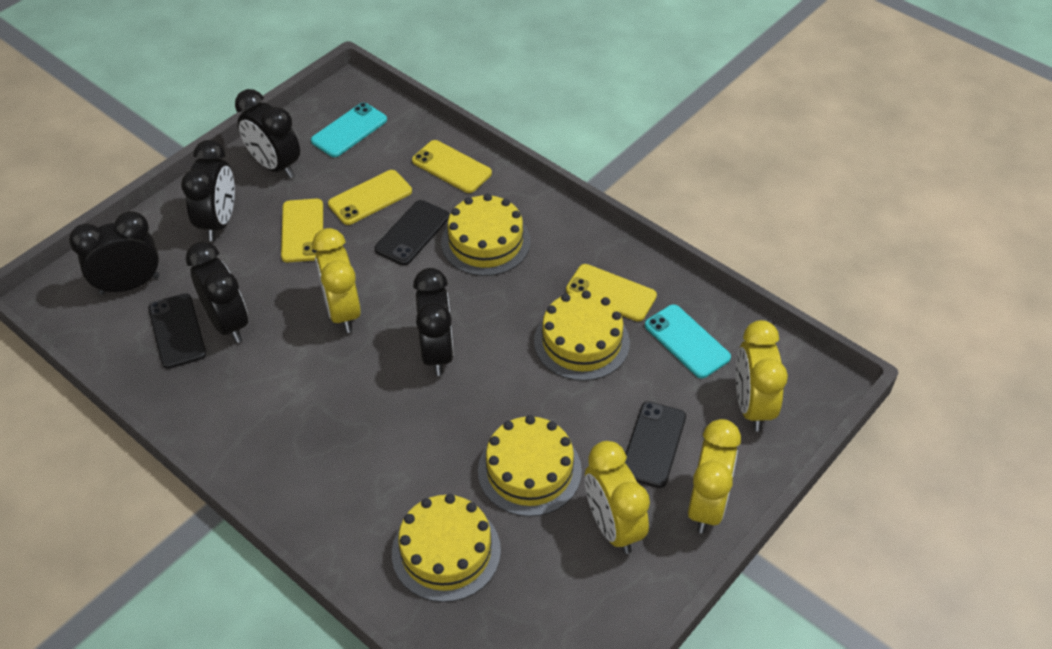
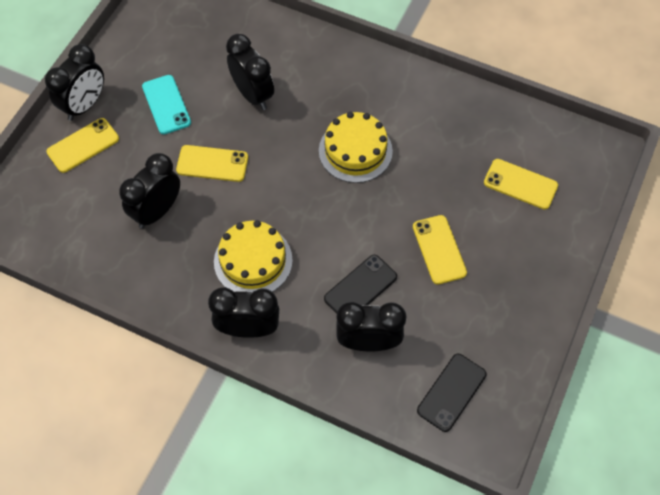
black phone: [148,293,206,369] [375,200,450,265] [625,401,686,488] = 3 -> [324,255,397,314] [417,354,486,432] = 2
turquoise phone: [311,103,387,157] [645,304,731,378] = 2 -> [142,75,191,134] = 1
yellow cake: [392,494,501,602] [441,194,531,276] [478,415,582,517] [534,290,630,381] = 4 -> [214,220,293,292] [319,112,393,183] = 2
yellow clock: [312,228,361,333] [585,441,650,554] [688,419,741,533] [736,320,788,431] = 4 -> none = 0

